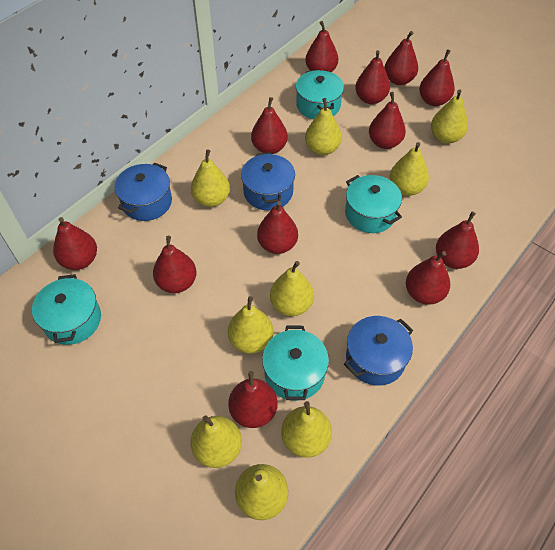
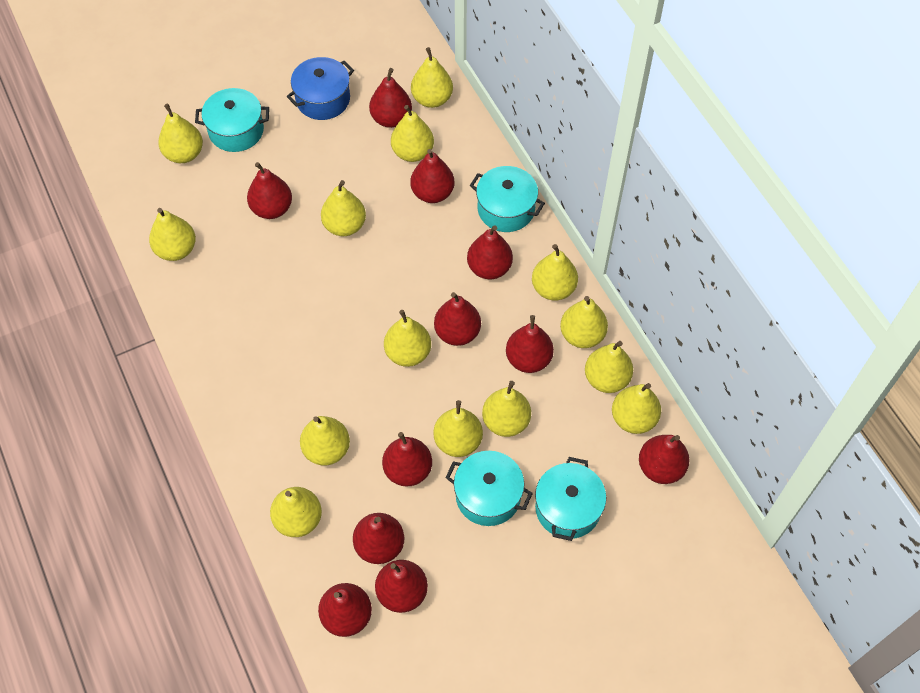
blue pot: [115,162,172,221] [241,152,295,210] [344,316,413,386] = 3 -> [287,57,354,120] = 1
red pear: [53,217,97,270] [153,236,197,293] [228,371,278,428] [251,97,288,154] [257,201,298,254] [305,21,338,72] [355,50,390,104] [369,92,406,149] [385,31,418,85] [406,251,450,305] [419,49,455,106] [436,212,479,269] = 12 -> [247,162,292,219] [318,583,372,637] [353,513,404,564] [369,68,412,128] [375,560,428,613] [382,432,432,487] [410,149,455,203] [434,292,481,346] [467,225,513,279] [506,315,554,373] [639,435,690,484] = 11
yellow pear: [190,415,242,468] [191,150,230,207] [228,296,274,354] [235,464,288,520] [270,261,314,316] [281,401,332,458] [305,98,342,155] [390,142,429,196] [431,89,468,144] = 9 -> [149,208,196,261] [158,104,203,163] [270,487,322,537] [300,416,350,466] [321,180,366,236] [384,310,431,367] [391,105,434,162] [411,47,453,108] [433,400,483,457] [482,381,531,437] [532,244,578,300] [560,296,608,348] [585,341,633,393] [612,383,661,434] = 14

